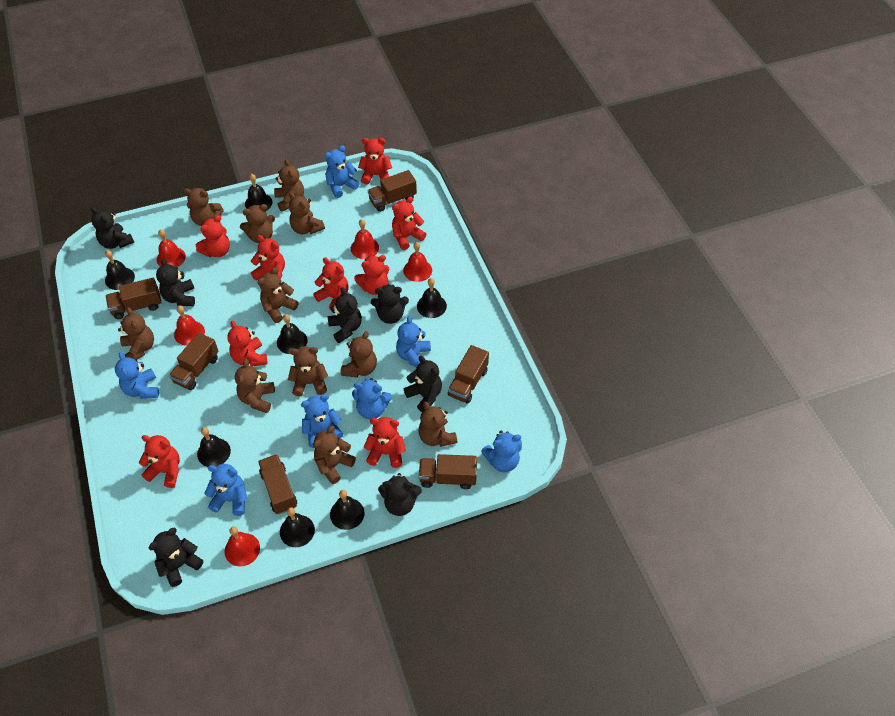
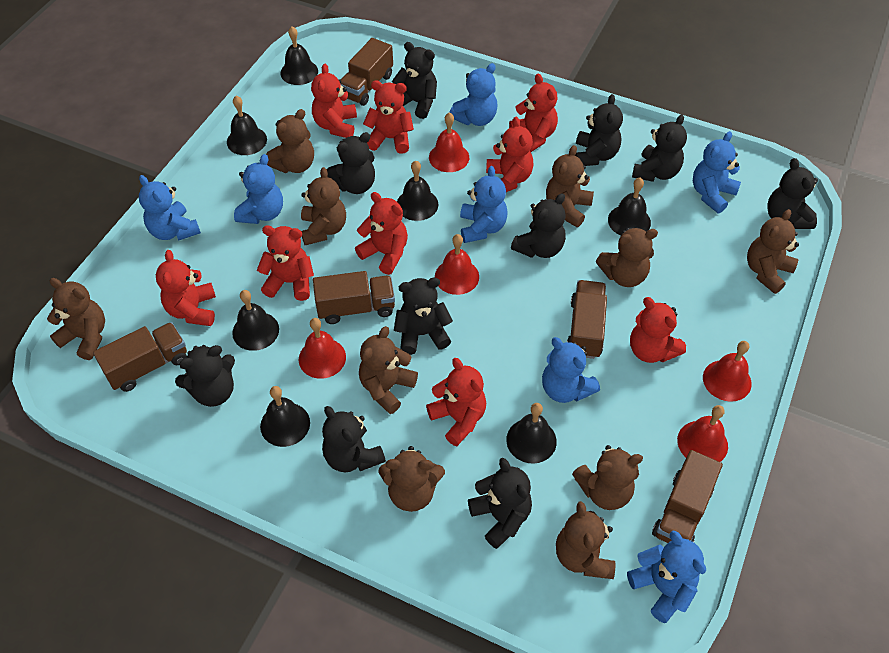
black teddy bear: [91,207,134,249] [149,528,203,587] [156,258,195,306] [328,287,362,343] [371,284,409,324] [378,473,422,516] [404,356,442,412] = 7 -> [175,345,235,407] [322,406,386,472] [327,132,375,194] [392,42,437,119] [394,277,453,355] [468,458,532,549] [511,193,566,258] [575,94,623,166] [632,114,687,182] [767,158,818,229] = 10
brown teddy bear: [118,307,154,359] [184,188,224,226] [235,359,275,413] [240,204,275,243] [257,267,299,323] [274,159,304,212] [288,346,328,397] [289,192,325,234] [313,426,356,484] [341,331,377,378] [418,402,458,447] = 11 -> [47,278,105,360] [266,109,314,173] [301,167,346,245] [359,326,418,414] [379,446,445,512] [546,145,594,227] [556,501,616,579] [572,445,643,510] [596,228,658,287] [747,209,799,294] = 10
brown truck: [106,278,162,319] [169,333,219,390] [258,454,297,514] [368,170,417,212] [419,454,477,489] [448,345,489,404] = 6 -> [93,322,187,392] [313,271,395,324] [340,38,393,106] [567,280,607,359] [652,450,723,543] = 5

